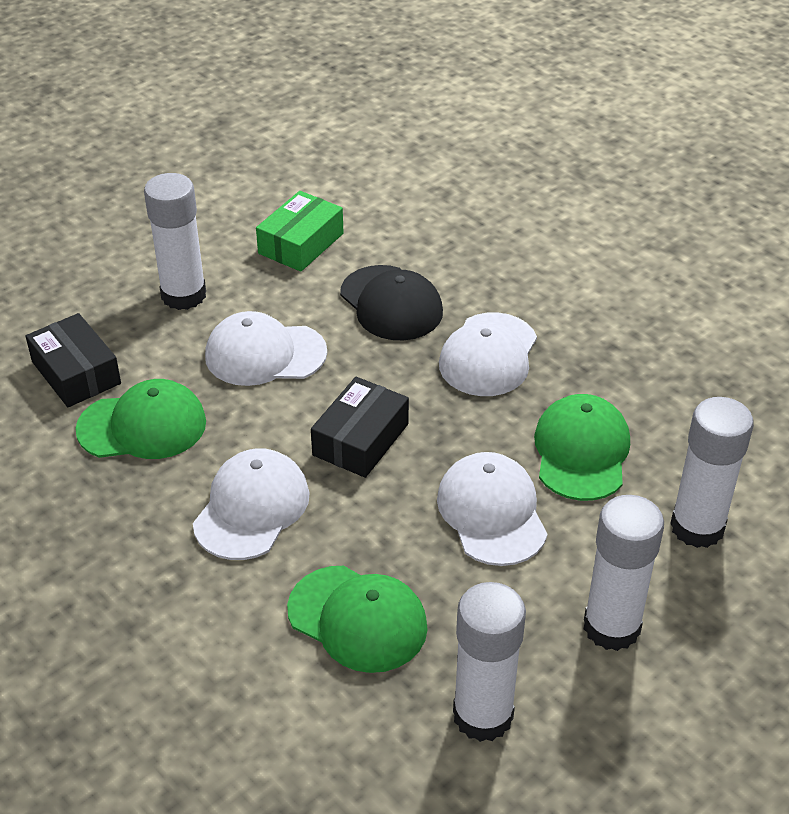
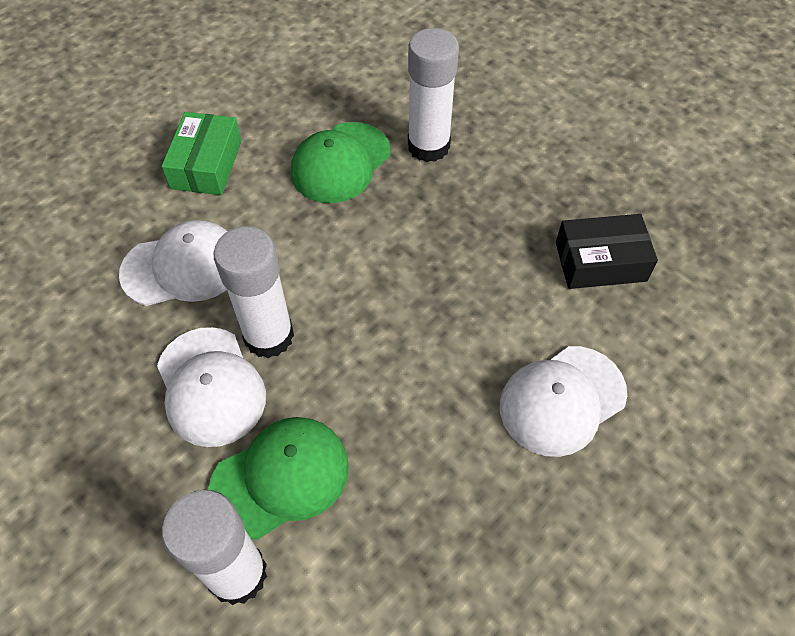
black box: [26,313,121,407] [311,377,409,478] = 2 -> [556,214,658,289] = 1
black cap: [340,265,443,340] = 1 -> none = 0
green cap: [75,379,206,459] [287,566,428,673] [534,394,630,501] = 3 -> [208,417,349,540] [291,122,390,203] = 2
white cap: [193,448,309,560] [205,311,327,386] [437,452,548,566] [439,312,537,396] = 4 -> [119,220,228,306] [157,327,266,447] [500,346,627,457] = 3
white glue stick: [144,173,206,310] [453,582,526,742] [584,495,664,651] [670,397,754,548] = 4 -> [162,490,267,605] [213,226,294,358] [408,28,459,162] = 3

